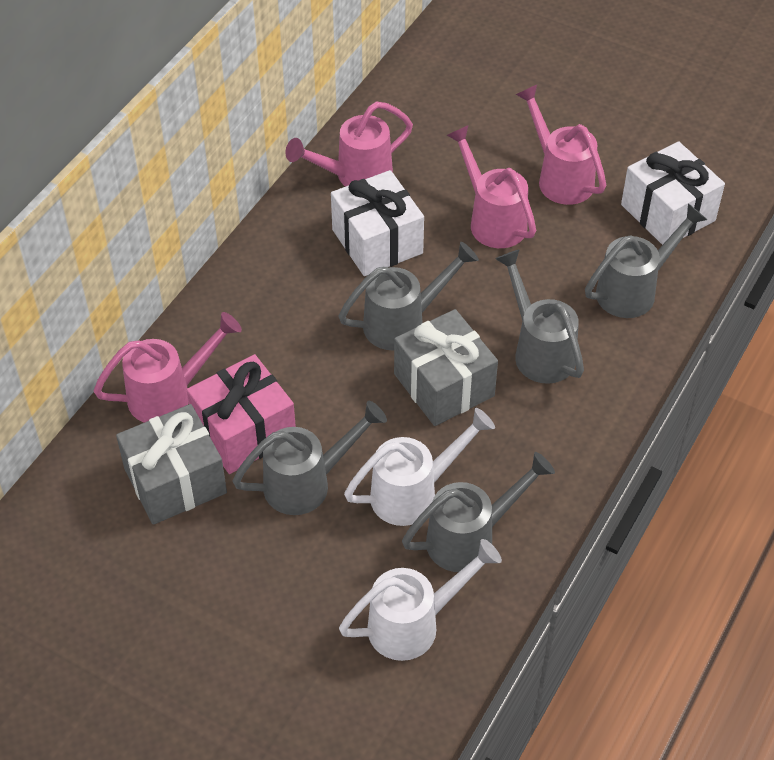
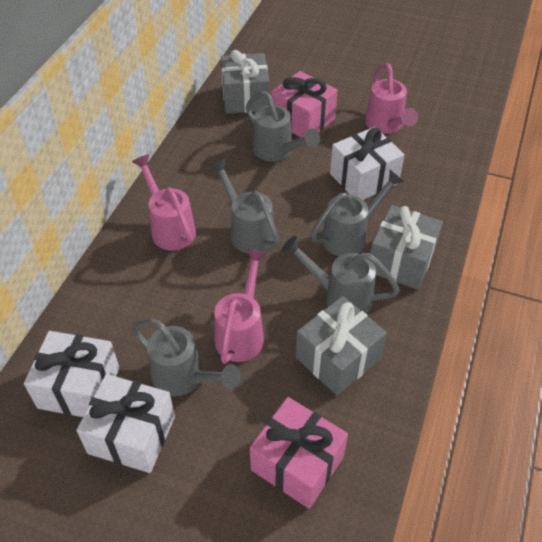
grey gift: [116,404,227,525] [394,309,498,426] = 2 -> [221,50,269,114] [296,296,387,396] [370,205,443,289] = 3
pink gift: [187,354,296,474] = 1 -> [250,397,348,509] [271,71,338,138] = 2
pink watering can: [94,312,242,423] [285,101,413,187] [447,125,536,248] [515,85,606,205] = 4 -> [132,154,196,251] [214,249,267,364] [365,63,418,134] = 3
white gift: [331,170,424,276] [621,141,725,245] = 2 -> [24,331,120,417] [76,374,175,473] [330,127,404,200] = 3
white watering can: [339,539,502,661] [344,408,495,526] = 2 -> none = 0

